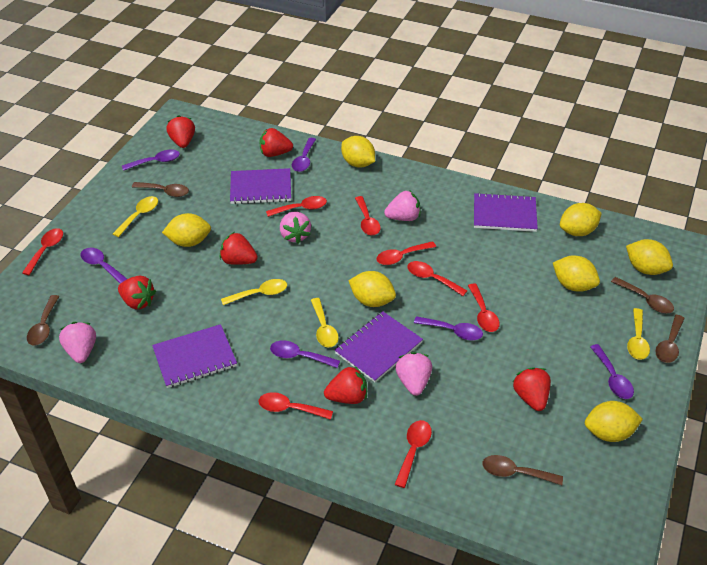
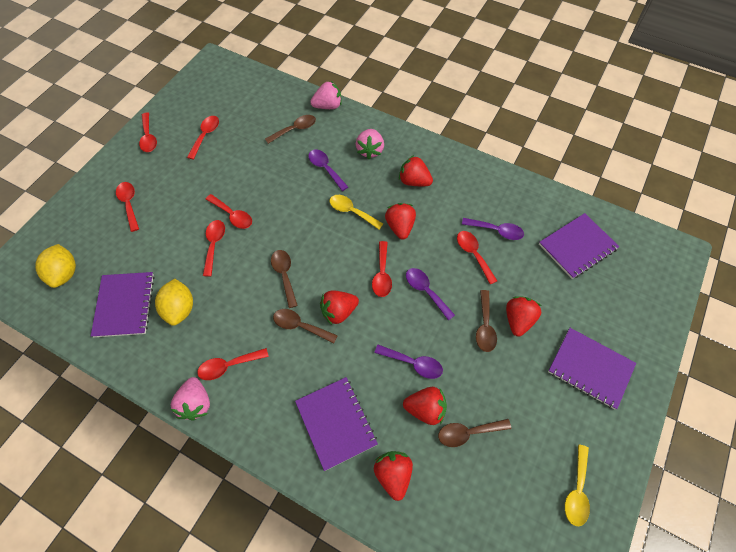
pink strawberry: [59,322,96,363] [280,212,311,244] [384,190,420,221] [395,352,432,396] = 4 -> [171,377,210,420] [310,81,342,109] [356,129,384,159] = 3
purple spoon: [81,248,127,283] [122,150,180,171] [270,340,340,368] [292,138,316,172] [414,316,483,340] [590,344,634,399] = 6 -> [308,150,348,191] [374,345,443,379] [406,268,455,321] [462,218,524,240] = 4
yellow lemon: [162,213,211,247] [341,136,375,168] [349,271,396,307] [553,255,600,292] [560,203,602,236] [585,401,643,442] [626,239,673,275] = 7 -> [35,244,76,288] [155,279,193,326] = 2
yellow spoon: [113,196,158,237] [221,279,287,305] [311,298,339,347] [627,308,650,360] = 4 -> [330,195,383,229] [565,444,590,526] = 2

